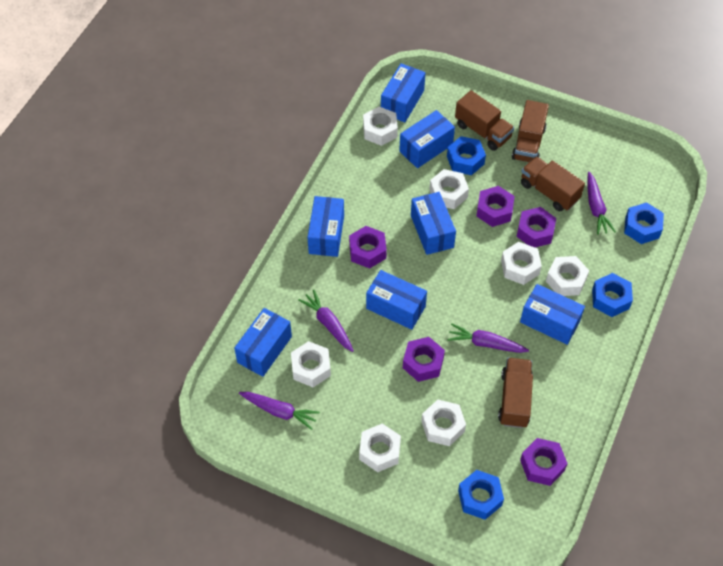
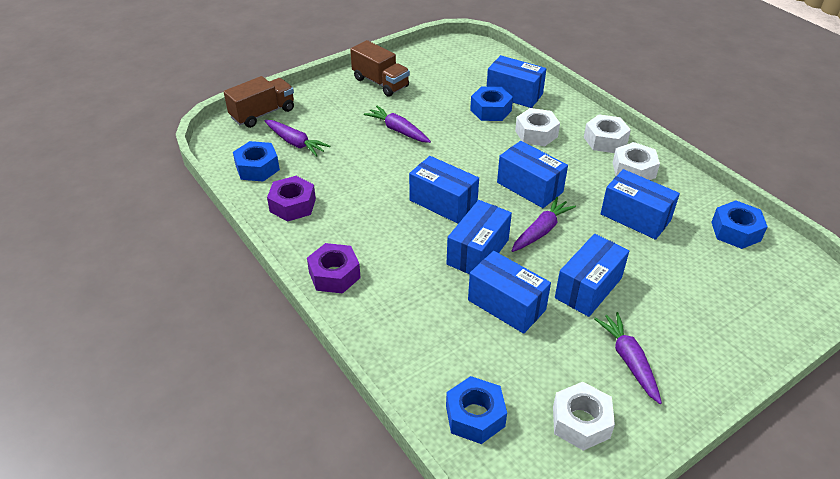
brown truck: [455,90,514,151] [498,358,533,428] [512,100,549,162] [521,156,585,211] = 4 -> [224,76,294,128] [350,40,410,97] = 2
purple nut: [349,226,387,269] [403,337,445,382] [476,186,515,227] [516,207,556,247] [520,438,568,486] = 5 -> [267,176,316,222] [307,243,361,294] = 2
white nut: [291,341,331,387] [359,423,401,472] [363,107,398,146] [422,399,466,446] [429,169,469,209] [501,242,542,285] [546,256,589,296] = 7 -> [515,108,560,146] [553,382,615,451] [584,114,631,153] [613,142,660,180] = 4

